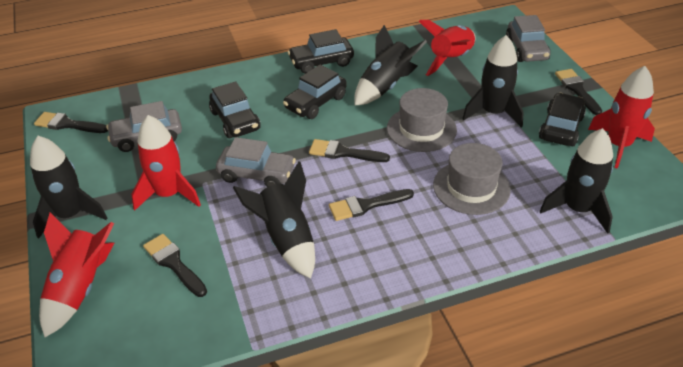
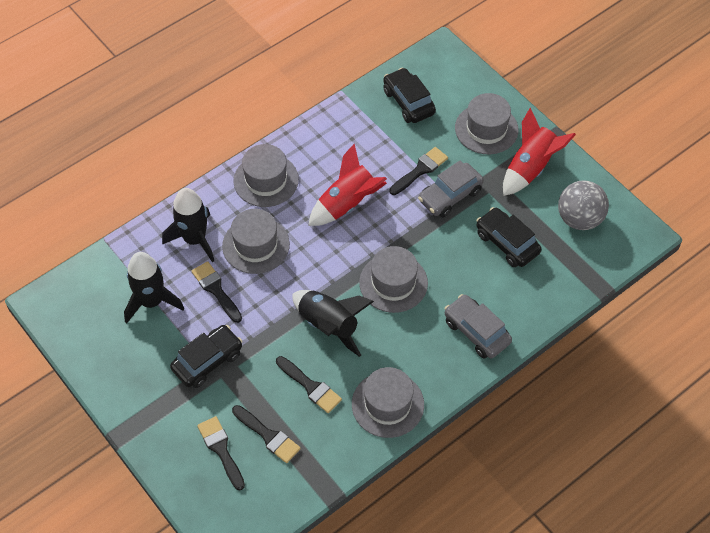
black car: [209,81,260,138] [283,65,347,119] [288,29,354,74] [539,93,586,146] = 4 -> [170,325,243,388] [383,68,436,123] [476,207,541,267] = 3
black rocket: [30,136,107,239] [233,161,315,278] [354,25,427,105] [462,35,524,128] [540,128,613,234] = 5 -> [124,252,184,323] [162,188,214,262] [293,290,374,357] = 3
grey ball: none = 0 -> [558,180,609,230] = 1
grey car: [106,101,182,152] [216,137,296,187] [506,15,551,62] = 3 -> [418,161,484,217] [444,294,512,359] = 2
grey hat: [387,88,457,152] [433,143,511,215] = 2 -> [222,209,290,274] [233,144,299,207] [352,367,424,438] [359,246,428,313] [455,93,518,154] = 5
red rocket: [39,212,114,337] [131,115,201,211] [419,20,476,76] [588,66,655,169] = 4 -> [308,144,387,226] [503,107,576,196] = 2

